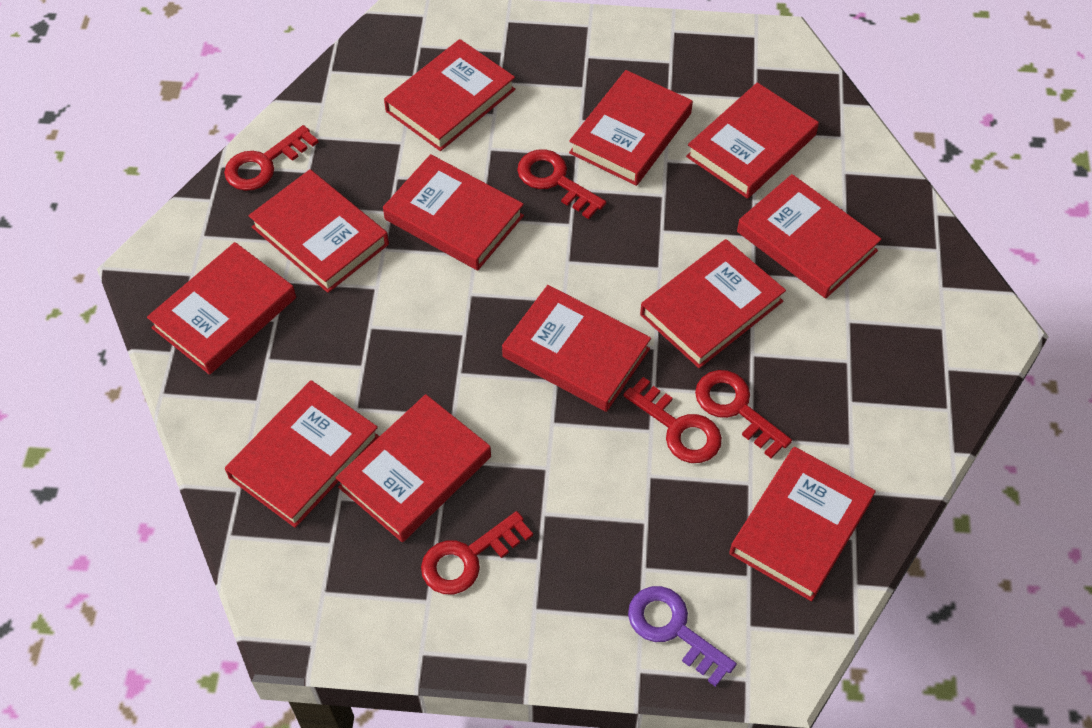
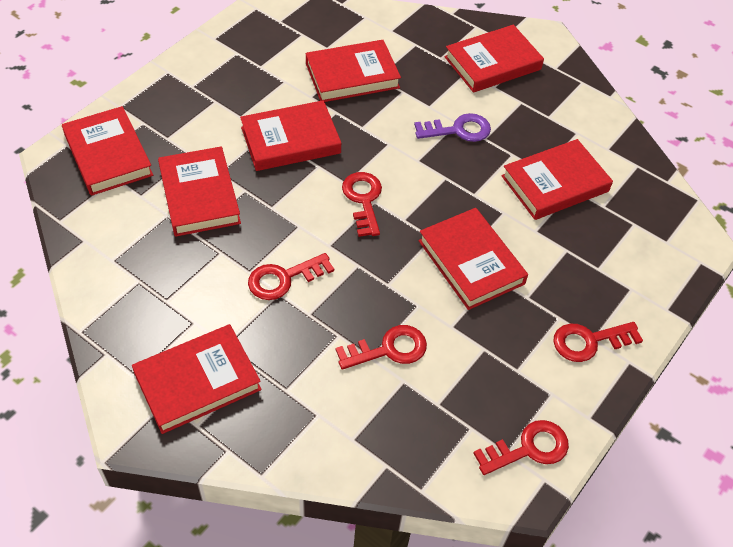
red book: [147,242,296,375] [225,380,380,528] [249,169,389,293] [336,394,491,542] [383,154,524,271] [384,39,515,151] [502,285,651,412] [569,70,693,186] [640,239,786,368] [686,82,819,199] [729,447,876,601] [737,174,882,298] = 12 -> [62,106,153,196] [132,324,262,434] [158,146,241,237] [240,100,341,171] [306,40,401,102] [418,208,528,310] [444,25,544,93] [501,139,613,220] = 8

